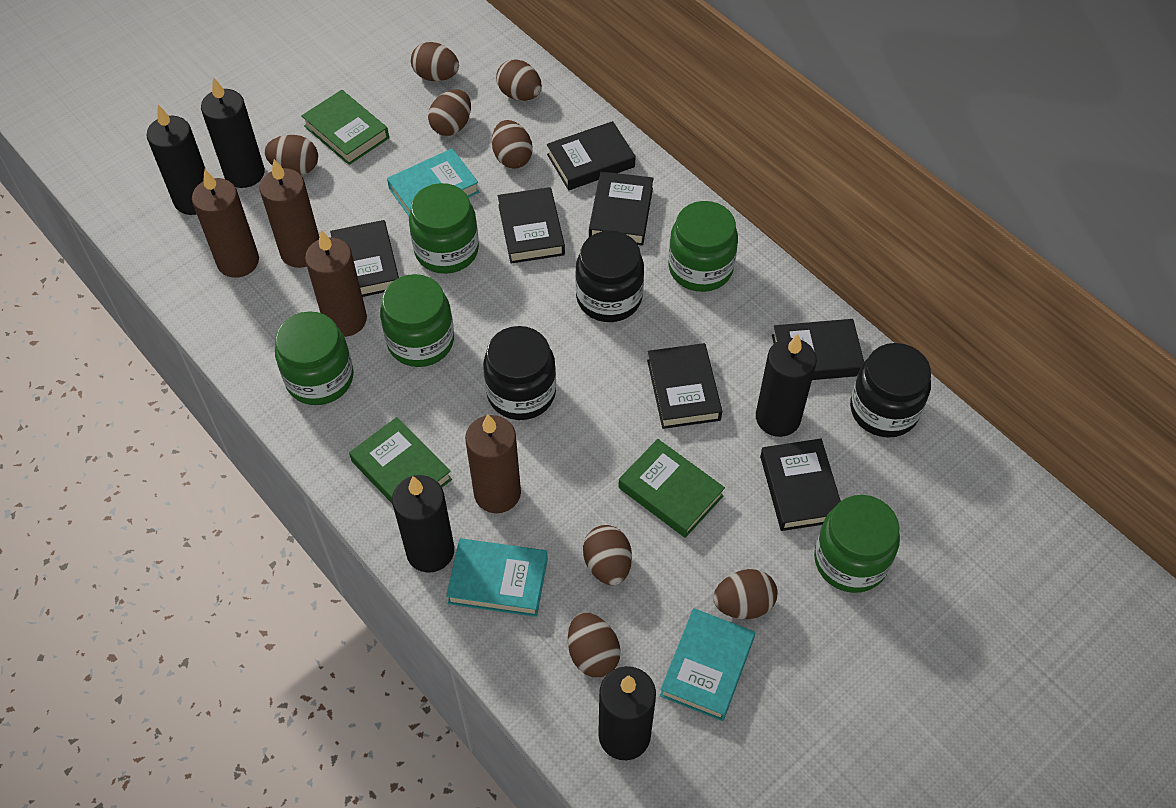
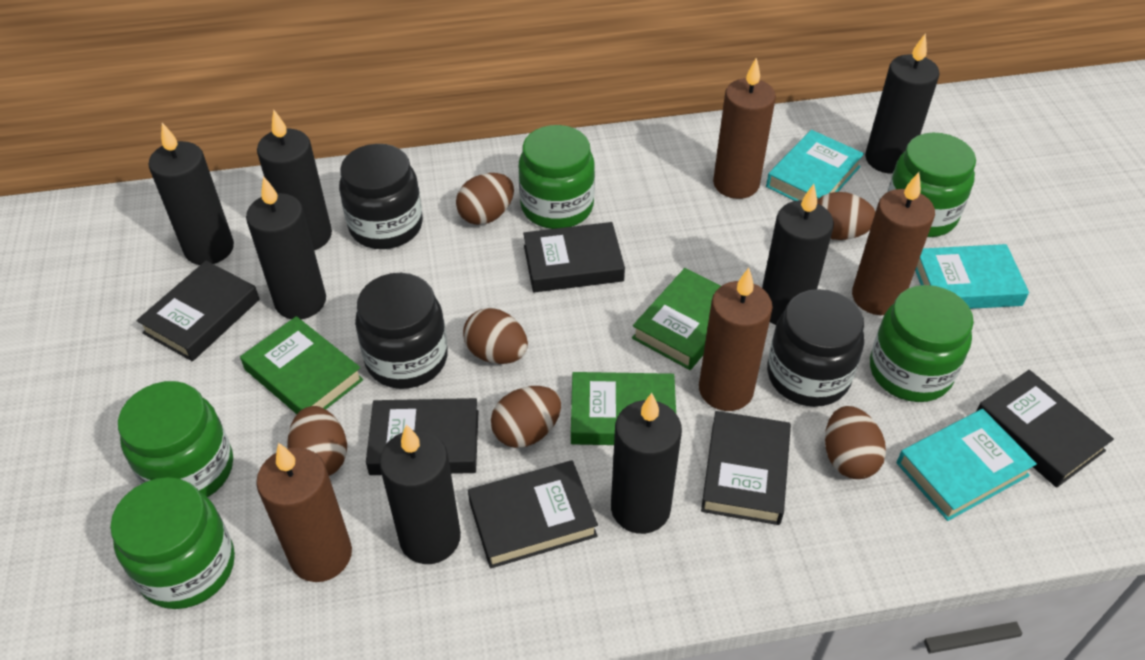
black book: [330,220,399,297] [498,187,565,264] [547,121,636,190] [589,171,654,246] [647,343,722,429] [760,439,841,531] [772,319,864,380] = 7 -> [136,261,260,362] [366,398,479,475] [468,460,598,569] [523,222,625,292] [701,411,791,525] [976,370,1114,488] = 6
black candle: [147,105,206,215] [201,77,265,188] [392,475,454,573] [598,666,656,760] [756,334,817,437] = 5 -> [148,123,234,265] [246,176,326,319] [257,110,332,250] [379,424,461,564] [611,393,682,534] [762,184,834,325] [865,33,940,174] = 7
brown egg: [264,135,318,175] [411,42,459,81] [428,89,471,136] [492,120,533,169] [496,59,542,101] [568,613,621,677] [583,525,632,585] [713,569,778,619] = 8 -> [287,406,347,476] [456,173,514,225] [463,308,528,364] [491,386,561,448] [817,192,875,240] [825,406,886,479] = 6

